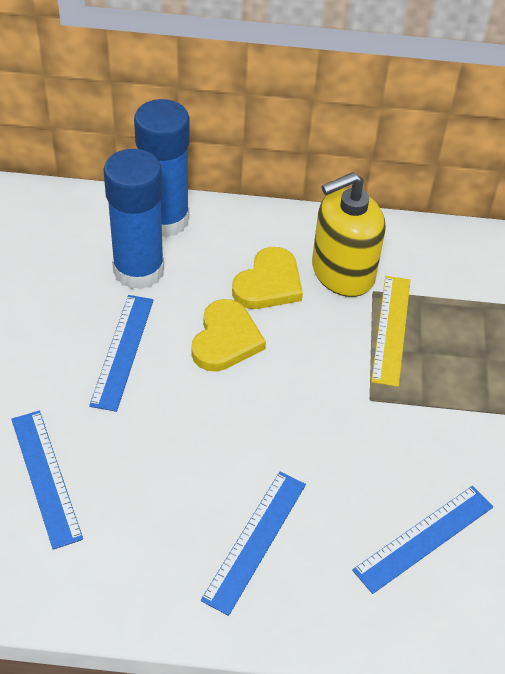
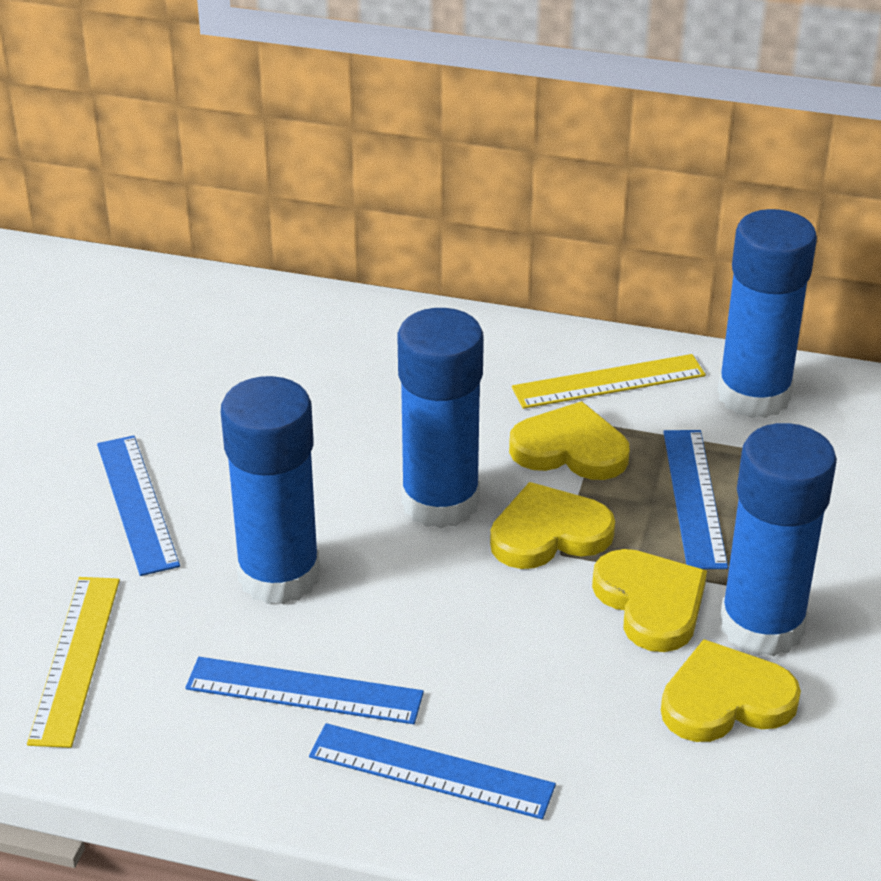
blue glue stick: [103,149,164,290] [134,99,190,237] = 2 -> [221,376,320,604] [398,308,484,529] [717,209,817,418] [720,423,837,656] = 4
yellow heart: [191,299,266,372] [232,247,303,309] = 2 -> [490,482,615,569] [509,401,630,480] [592,549,707,652] [661,639,801,742] = 4
yellow ruler: [371,276,411,387] = 1 -> [27,577,120,748] [512,354,706,409] = 2
yellow soap dispenser: [312,172,385,297] = 1 -> none = 0

